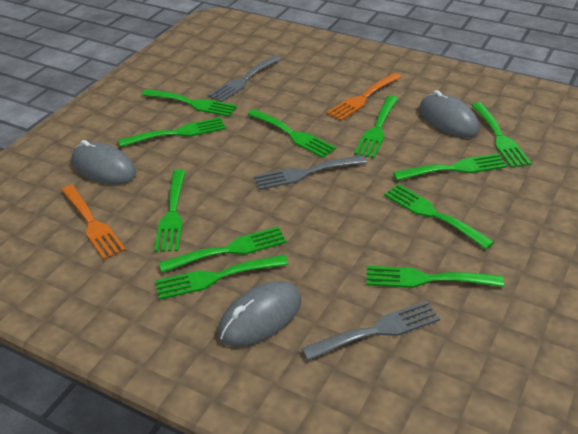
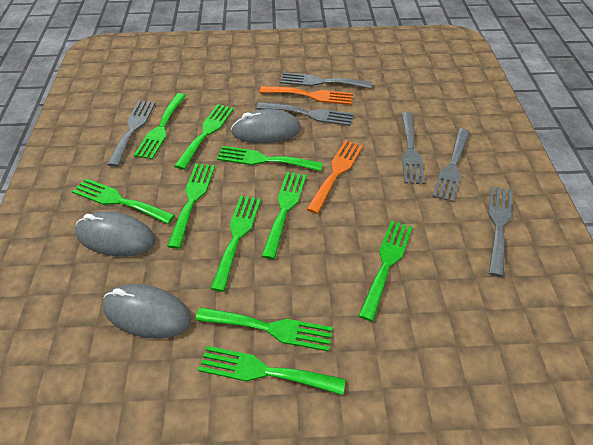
green fork: [118,117,226,147] [142,89,237,117] [154,170,186,252] [155,254,288,300] [159,227,287,273] [247,109,336,158] [354,96,398,158] [366,266,504,288] [384,184,494,249] [393,153,507,181] [472,102,532,168] = 11 -> [72,178,175,224] [134,93,186,159] [167,163,215,249] [175,104,234,170] [195,307,333,352] [198,346,346,395] [210,196,261,292] [217,146,323,171] [262,172,306,259] [359,220,413,321] = 10
grey fork: [208,55,281,102] [254,155,367,190] [301,301,440,361] = 3 -> [107,101,156,167] [257,102,354,126] [280,72,372,89] [401,112,425,184] [432,128,470,202] [488,186,513,277] = 6

